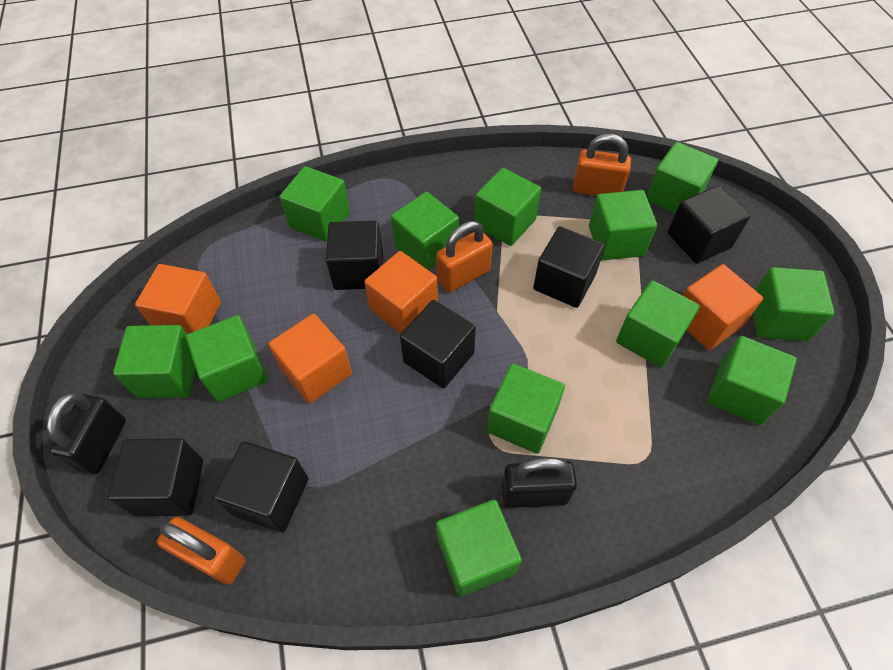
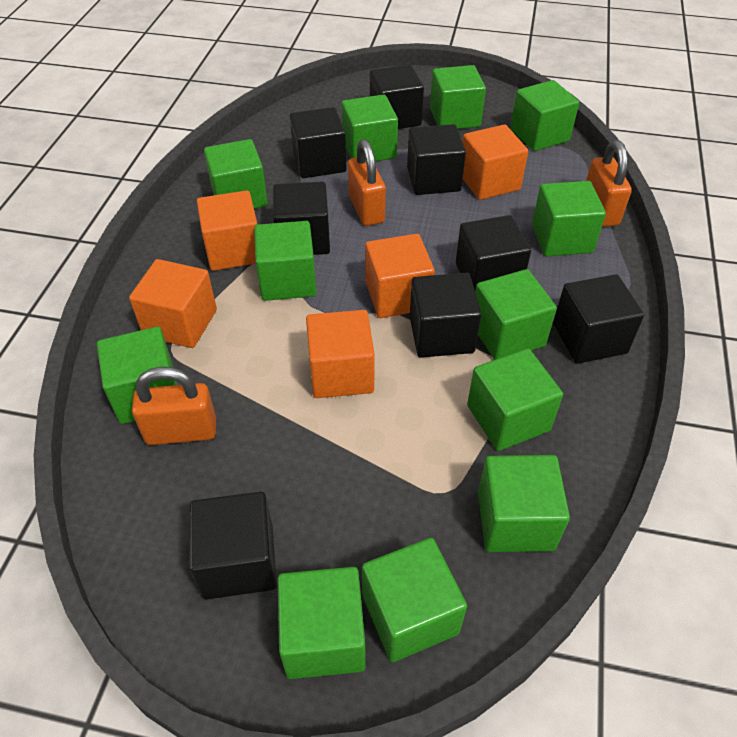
black cube: [108,438,203,516] [213,441,309,533] [326,221,383,290] [400,300,476,388] [533,226,605,308] [668,185,750,264] = 6 -> [189,492,277,600] [273,182,330,255] [290,107,347,178] [370,64,424,129] [407,124,466,195] [410,273,481,358] [456,215,531,290] [553,274,644,364] = 8
black padlock: [46,392,126,474] [502,457,577,508] = 2 -> none = 0
orange cube: [135,264,221,334] [269,314,352,404] [364,251,438,333] [683,264,763,350] = 4 -> [129,259,217,348] [197,190,258,271] [306,310,375,398] [365,234,435,318] [462,125,528,200] = 5

